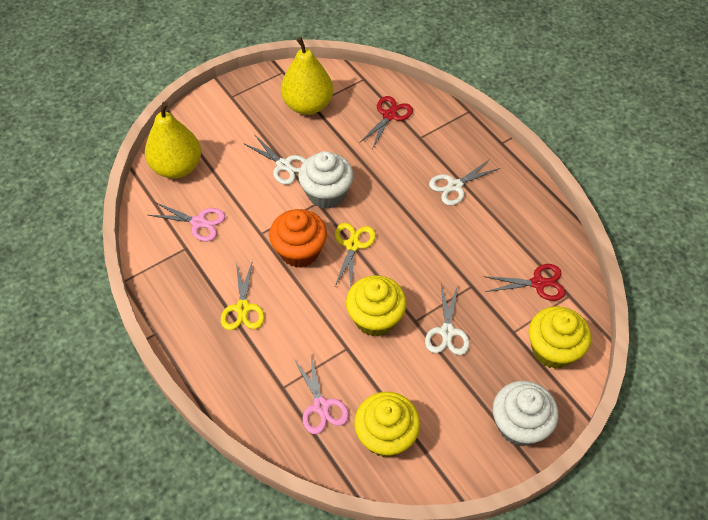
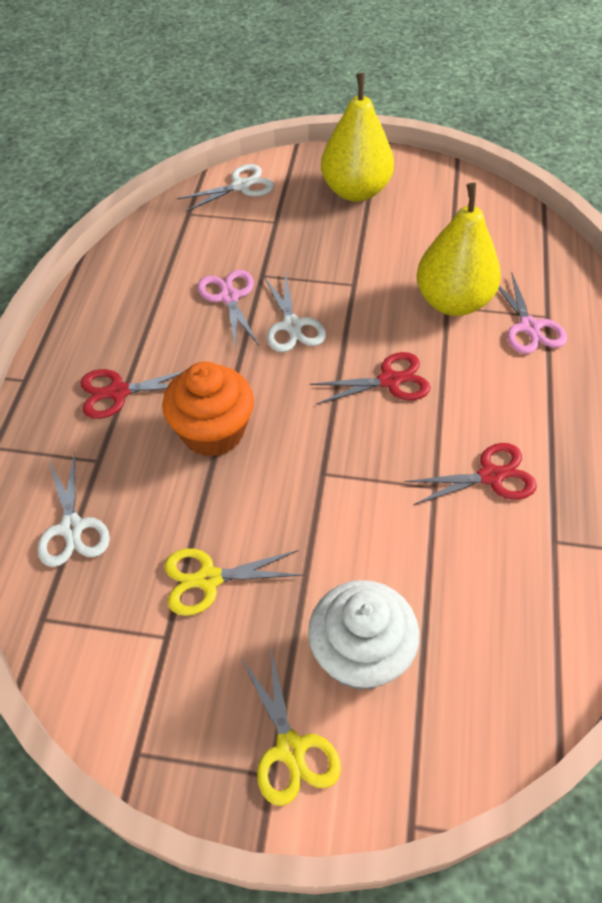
red scissors: [359,96,413,149] [483,264,565,301] = 2 -> [80,369,184,419] [310,352,430,405] [405,443,537,505] = 3
white cupcake: [298,151,353,208] [493,381,559,446] = 2 -> [308,580,419,691] = 1
yellow cupcake: [346,275,407,337] [354,392,420,457] [528,306,591,369] = 3 -> none = 0

